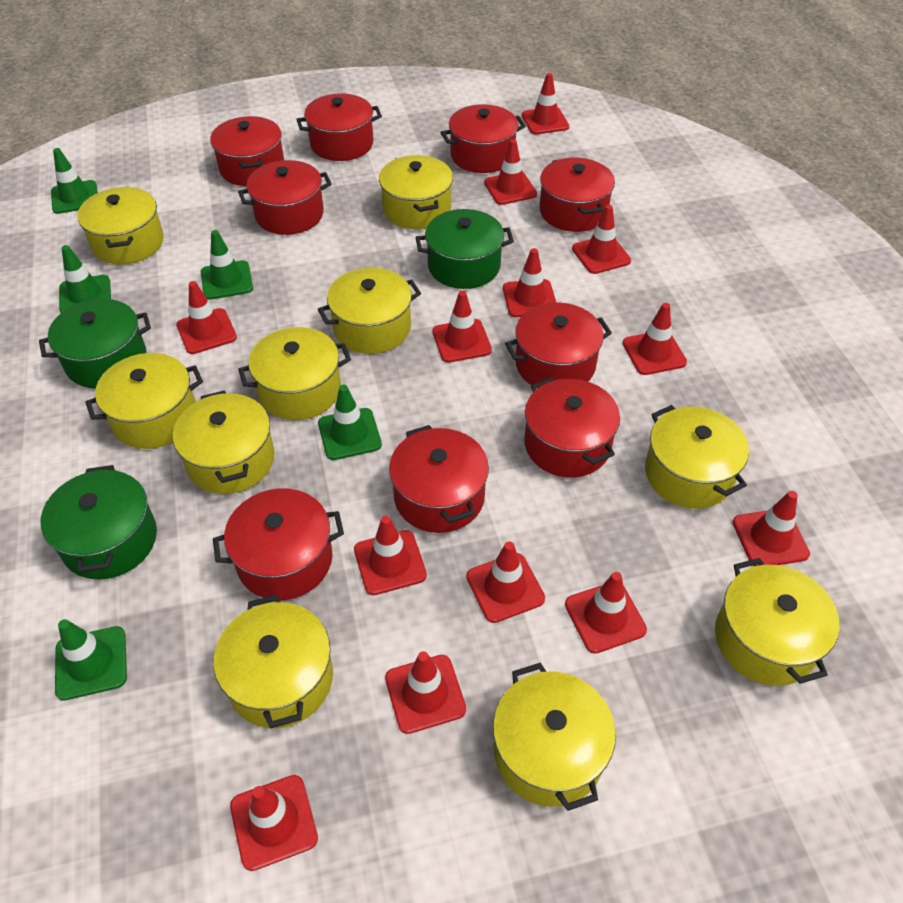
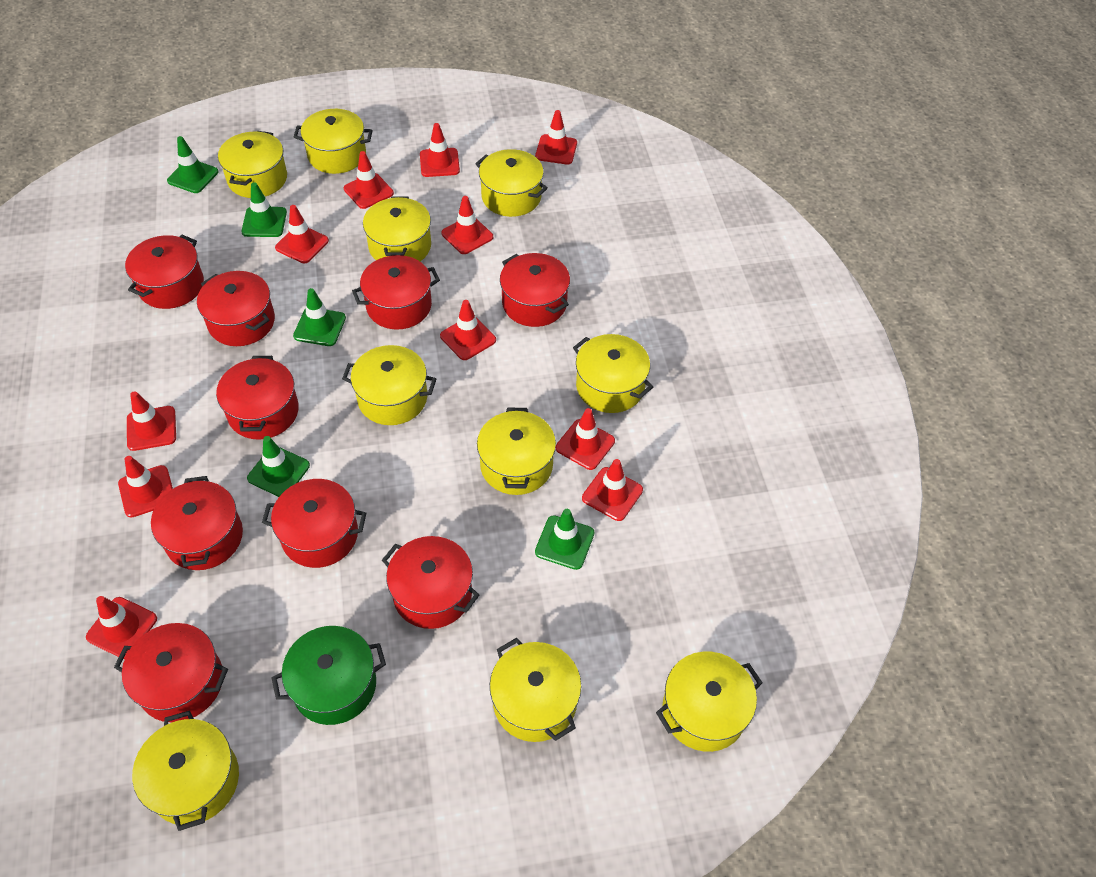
green pot: [39,299,151,389] [41,465,157,580] [415,209,514,289] = 3 -> [271,626,386,725] = 1
red traffic cone: [176,281,237,354] [230,775,318,871] [354,516,427,595] [385,651,466,734] [432,291,492,363] [466,541,545,623] [484,139,537,205] [503,248,556,317] [522,73,569,134] [565,572,647,654] [572,205,631,274] [623,303,687,375] [733,491,810,566] = 13 -> [86,596,157,659] [118,456,173,517] [127,391,176,451] [275,205,329,263] [344,151,394,209] [420,123,460,177] [440,300,496,360] [441,196,493,254] [535,110,577,164] [556,408,615,470] [582,459,643,521] = 11

